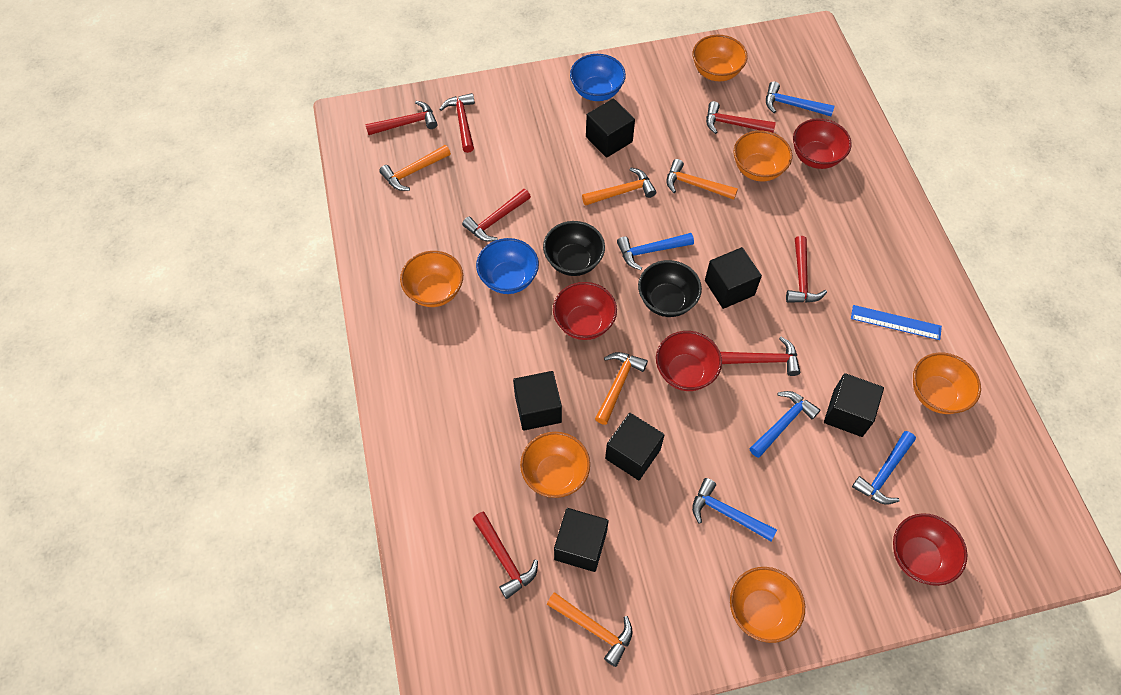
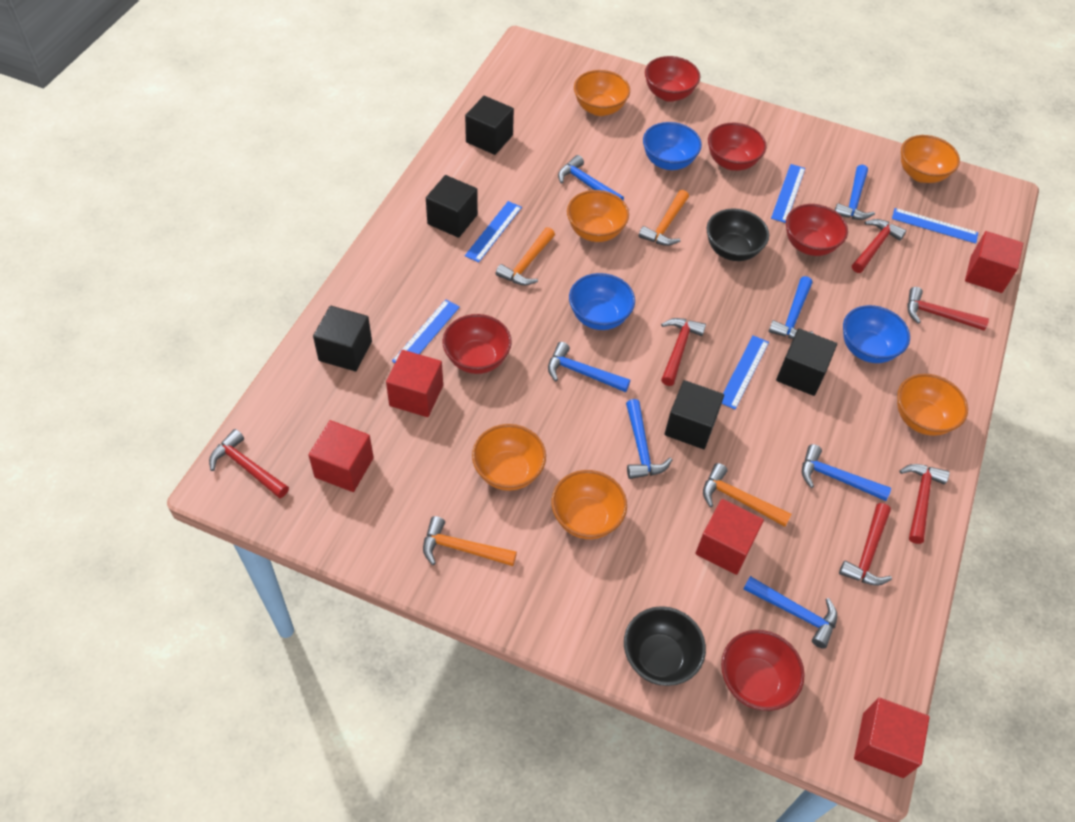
black cube: [513,371,562,431] [554,508,609,572] [586,98,635,158] [605,413,664,480] [705,247,762,309] [824,373,884,437] = 6 -> [313,306,372,371] [426,175,478,238] [465,96,514,155] [664,380,724,449] [776,328,837,396] = 5
blue bowl: [476,238,539,294] [570,54,626,101] = 2 -> [569,273,635,330] [643,122,702,170] [843,305,910,363] = 3
blue hammer: [617,233,694,270] [692,478,777,541] [749,391,820,458] [766,81,835,116] [852,431,916,504] = 5 -> [548,342,630,392] [558,155,624,200] [626,399,672,479] [743,576,837,649] [768,276,813,339] [802,444,891,501] [835,165,875,220] = 7
blue ruler: [851,305,942,340] = 1 -> [392,299,460,363] [465,201,522,262] [722,335,769,409] [771,164,805,223] [892,208,978,244] = 5
orange hammer: [379,145,451,191] [547,592,633,667] [582,168,656,206] [595,352,648,425] [666,159,738,200] = 5 -> [423,516,517,566] [496,227,555,285] [639,190,689,246] [703,463,792,527] = 4
red bowl: [553,282,617,340] [656,331,722,391] [793,118,852,169] [893,513,967,586] = 4 -> [442,314,512,374] [645,56,700,102] [708,123,767,171] [721,630,805,711] [786,204,848,256] = 5
red cube: none = 0 -> [308,420,374,492] [386,350,443,417] [696,499,764,575] [854,698,930,778] [965,231,1023,293] = 5
red hammer: [365,101,437,135] [440,93,475,153] [462,189,531,242] [473,512,538,599] [706,101,776,134] [720,337,800,376] [786,236,827,303] = 7 -> [209,429,289,498] [661,318,706,386] [839,503,892,586] [852,219,906,273] [900,464,950,544] [907,287,989,331] = 6

